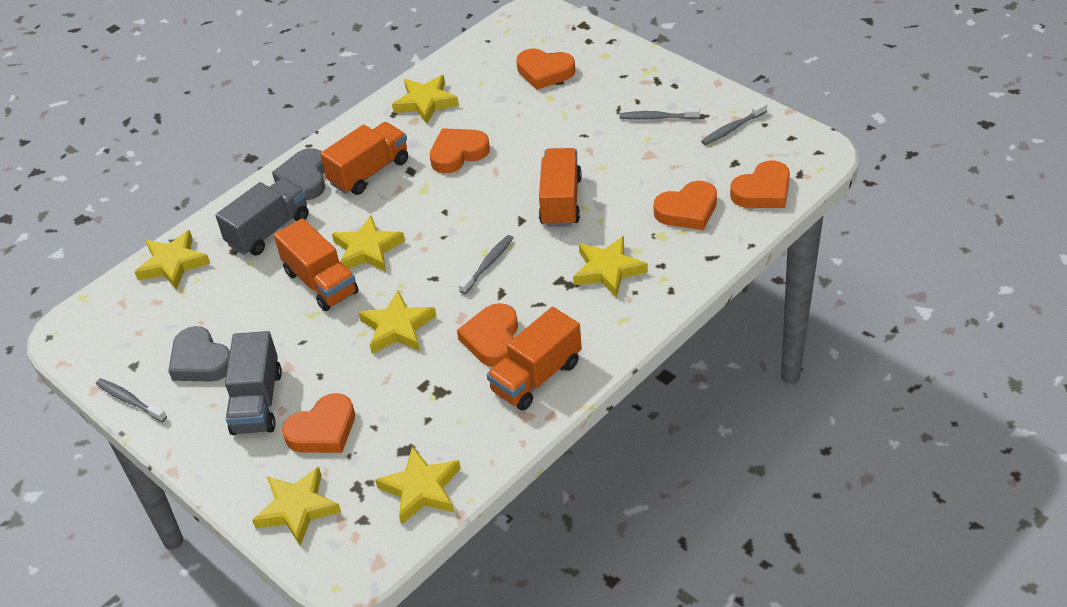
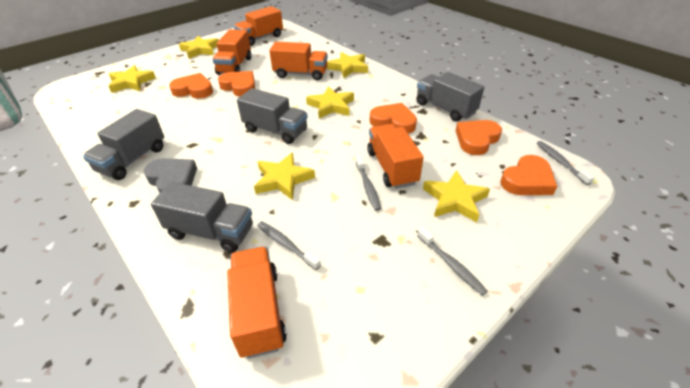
grey heart: [168,326,230,382] [272,148,325,200] = 2 -> [144,158,197,193] = 1
grey truck: [215,178,309,256] [225,331,282,435] = 2 -> [83,109,164,180] [151,182,253,253] [237,88,308,144] [416,72,484,122] = 4
orange heart: [282,393,355,453] [430,128,490,173] [457,303,518,367] [516,49,575,90] [654,181,717,230] [730,160,790,208] = 6 -> [169,73,213,99] [218,71,255,97] [370,103,417,134] [456,120,502,155] [501,155,557,195] = 5
orange truck: [274,218,359,311] [320,122,408,195] [487,307,582,411] [539,148,582,227] = 4 -> [212,29,251,75] [227,247,287,358] [234,6,283,46] [269,42,328,80] [367,124,424,189] = 5
yellow star: [135,230,210,290] [252,467,341,546] [332,215,405,272] [358,291,436,354] [375,446,461,525] [392,75,459,124] [573,236,648,298] = 7 -> [109,65,156,93] [179,36,219,59] [254,153,315,200] [306,86,354,119] [327,52,368,78] [423,170,490,222] = 6

